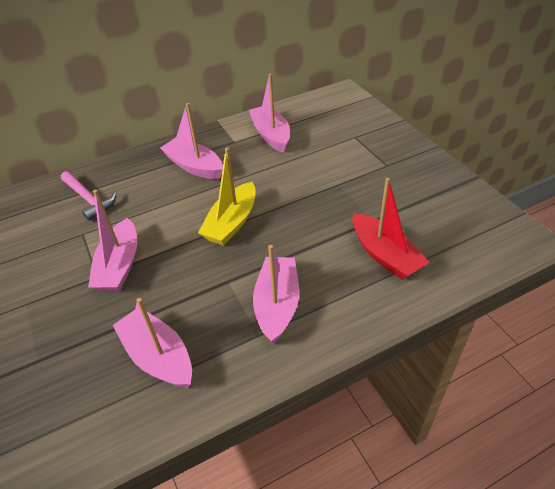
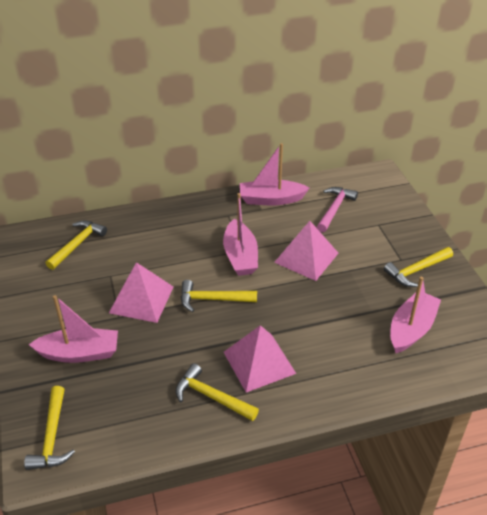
pink boat: [88,190,137,292] [113,298,192,388] [160,103,223,179] [249,74,290,153] [253,245,299,344] = 5 -> [28,295,118,363] [223,193,258,276] [240,143,309,205] [390,277,441,354] = 4
pink pyramid: none = 0 -> [109,262,173,323] [224,325,296,392] [274,221,338,281] = 3
red boat: [352,178,430,280] = 1 -> none = 0
yellow boat: [198,148,256,246] = 1 -> none = 0
yellow hammer: none = 0 -> [24,386,75,470] [45,220,107,270] [176,363,259,421] [181,280,257,312] [384,247,453,287] = 5

